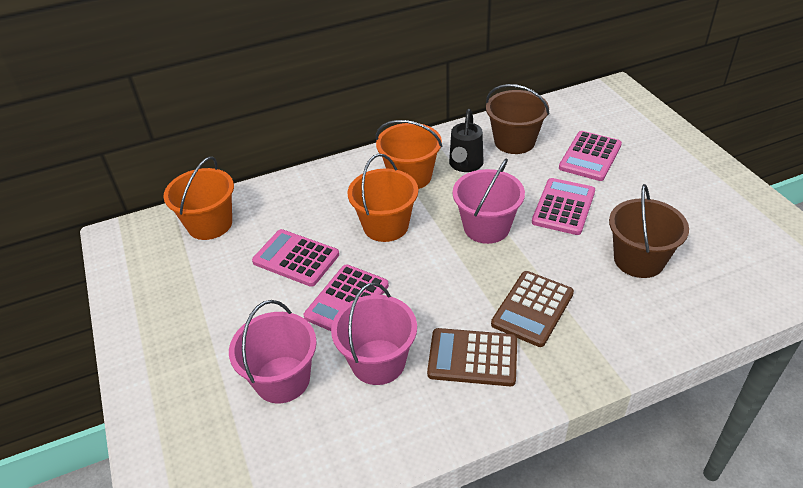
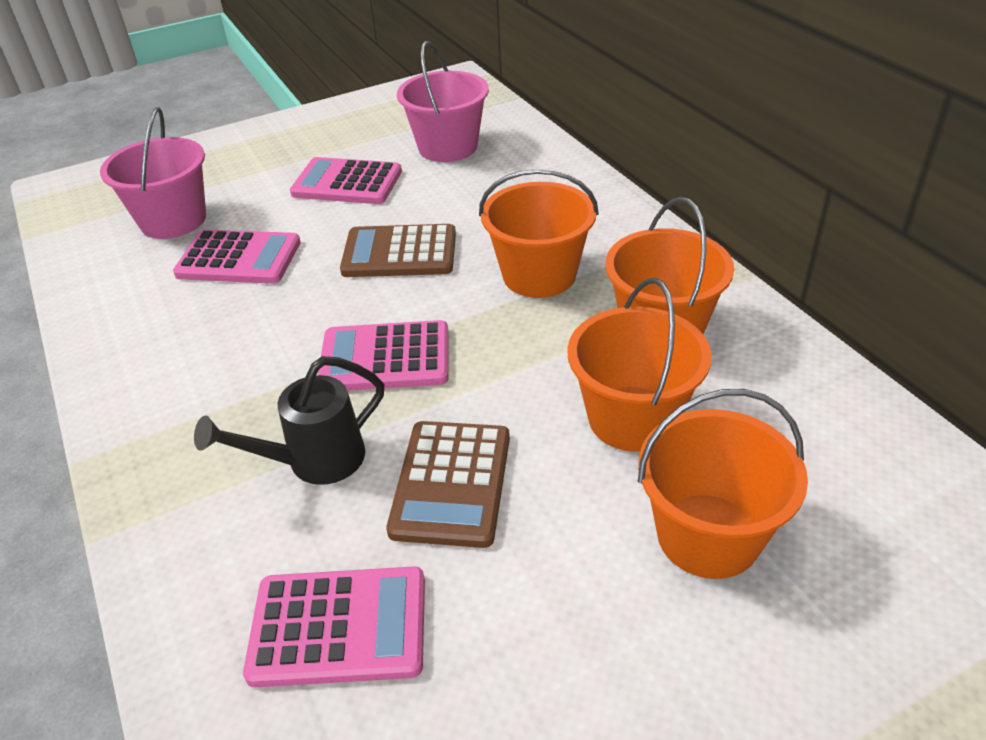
brown bucket: [486,84,549,154] [609,184,689,278] = 2 -> none = 0
orange bucket: [163,157,234,240] [348,154,418,242] [376,120,442,189] = 3 -> [479,169,598,298] [567,278,712,452] [605,197,734,334] [638,389,808,579] = 4
pink bucket: [229,300,317,403] [331,282,417,385] [453,159,525,244] = 3 -> [100,107,206,239] [397,41,489,162] = 2

